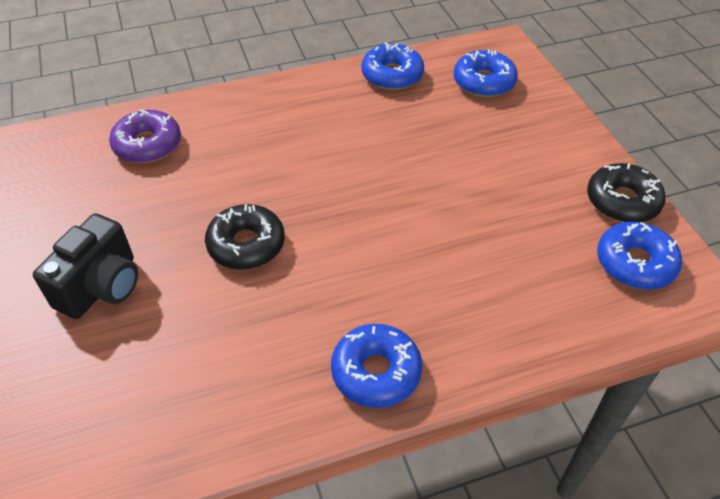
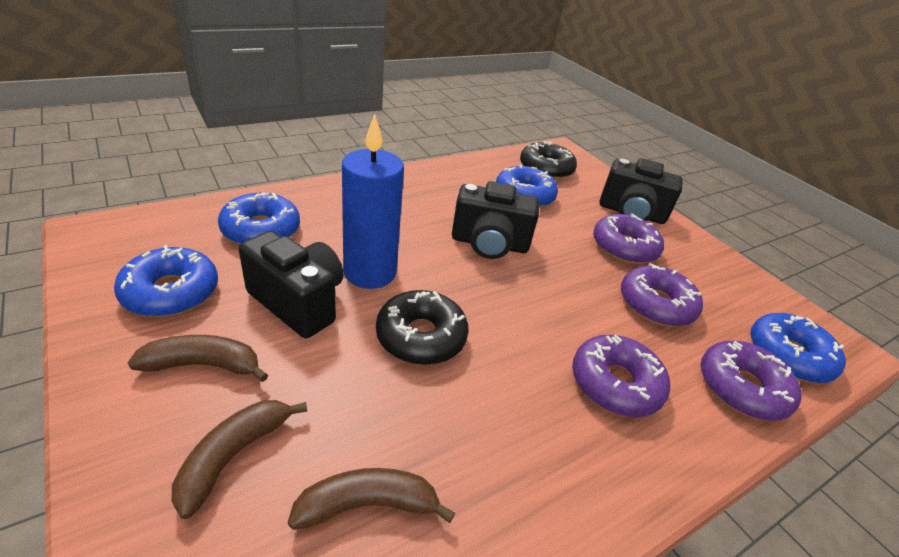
black camera: [33,213,138,319] = 1 -> [239,231,344,338] [452,181,539,259] [600,158,683,224] = 3
blue candle: none = 0 -> [342,114,404,289] = 1
brown banana: none = 0 -> [128,335,268,382] [172,400,307,519] [288,468,455,530] = 3
purple donut: [109,110,181,163] = 1 -> [572,335,670,417] [593,213,664,264] [621,263,703,327] [701,341,802,421] = 4

